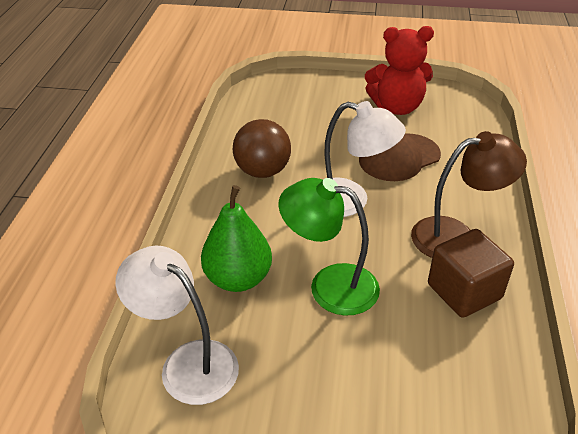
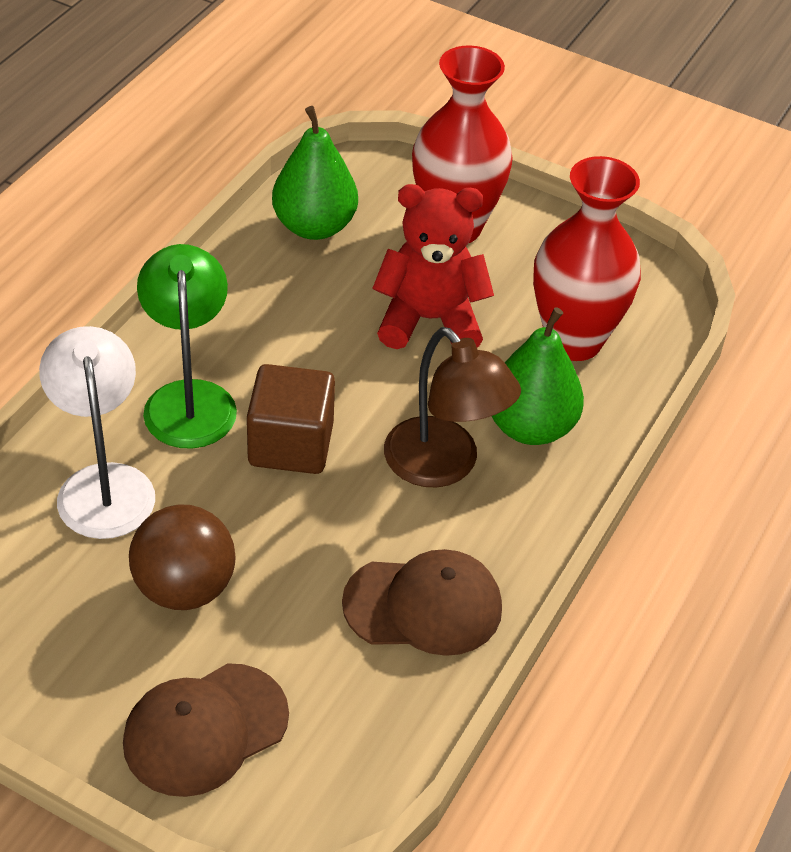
brown cap: [359,133,441,181] = 1 -> [123,663,289,797] [342,549,502,656] = 2
green pear: [201,185,272,292] = 1 -> [272,106,358,240] [492,307,584,445] = 2
red vase: none = 0 -> [412,45,512,243] [533,156,641,361] = 2
white lamp: [115,246,239,405] [325,101,406,217] = 2 -> [39,326,155,539] = 1

